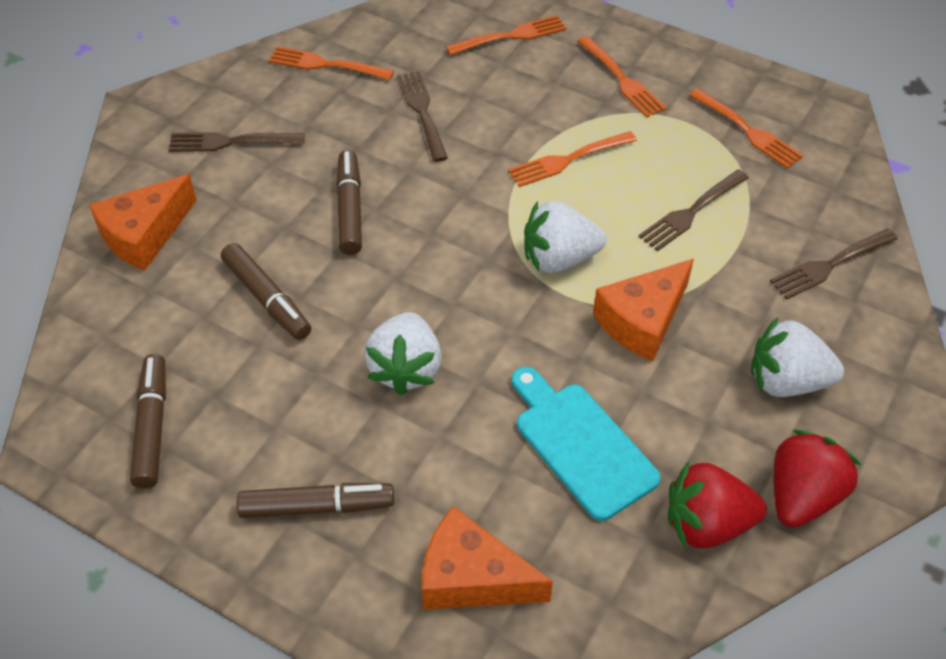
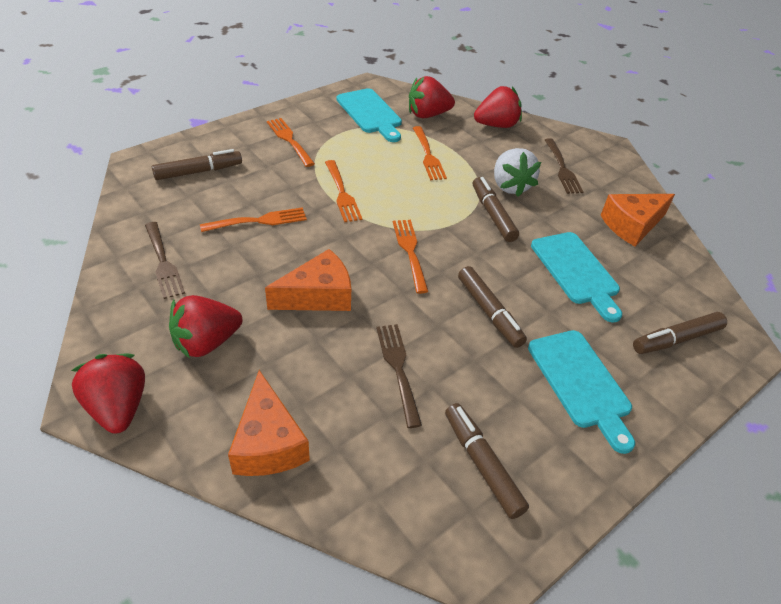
brown fork: [169,132,305,152] [397,71,448,162] [638,169,749,251] [770,228,898,299] = 4 -> [145,222,185,299] [376,324,422,428] [545,138,583,194] = 3
brown marker: [130,354,166,489] [221,243,311,340] [237,483,394,518] [336,150,362,255] = 4 -> [152,149,242,180] [445,403,529,519] [458,266,527,348] [473,177,519,242] [633,312,727,354] = 5
red strawberry: [668,461,767,548] [774,430,861,528] = 2 -> [71,353,145,433] [169,295,242,358] [409,76,455,118] [474,86,522,128] = 4
turquoise cutting board: [512,367,661,521] = 1 -> [337,88,402,142] [528,330,635,454] [531,232,622,322] = 3
white strawberry: [364,312,442,395] [524,201,606,273] [751,317,844,397] = 3 -> [494,148,541,197] = 1

